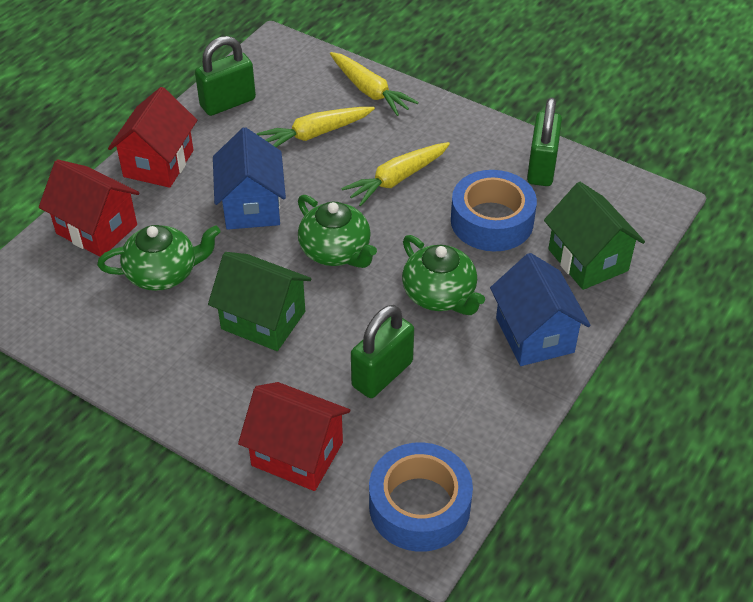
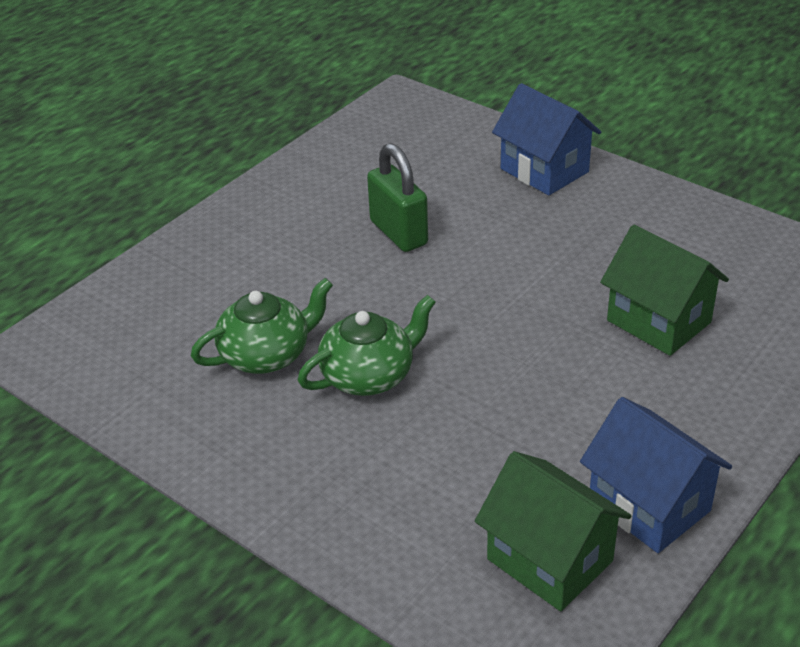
blue tape: [369,442,473,552] [451,170,537,251] = 2 -> none = 0
green padlock: [195,36,256,116] [351,305,414,398] [527,98,562,186] = 3 -> [367,143,428,252] = 1
green teapot: [97,225,220,291] [298,195,377,268] [402,235,485,315] = 3 -> [191,278,333,374] [298,295,436,396] = 2
red house: [39,159,139,257] [108,87,197,188] [238,382,350,491] = 3 -> none = 0
yellow carrot: [257,107,375,147] [330,52,419,116] [341,142,450,206] = 3 -> none = 0

